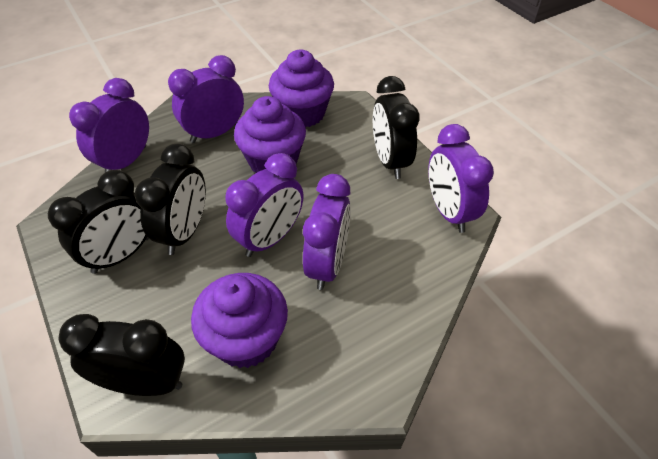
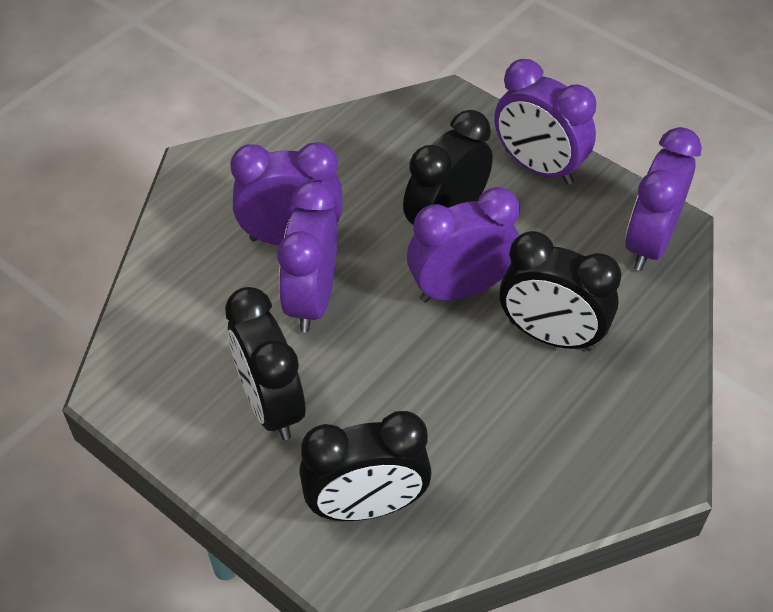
purple cupcake: [191,273,288,368] [234,96,306,173] [269,50,334,127] = 3 -> none = 0

